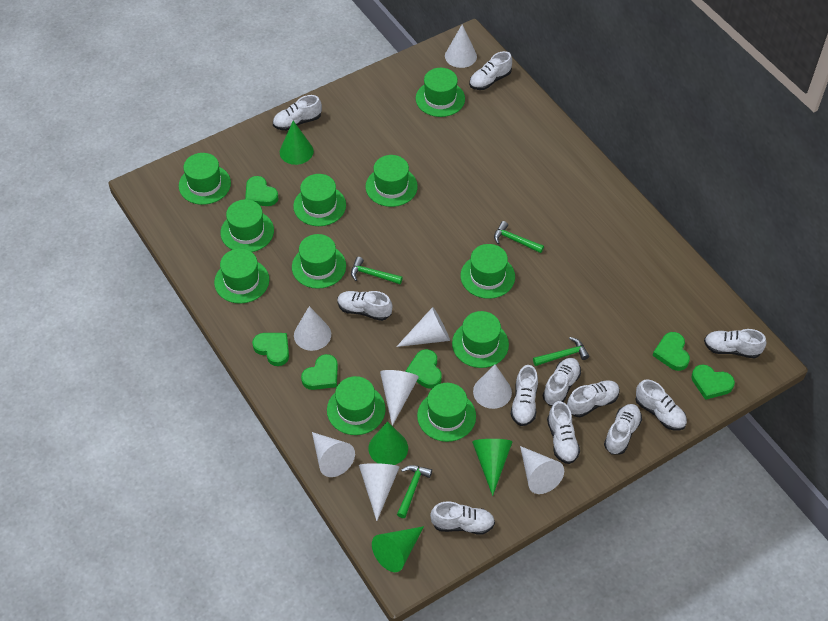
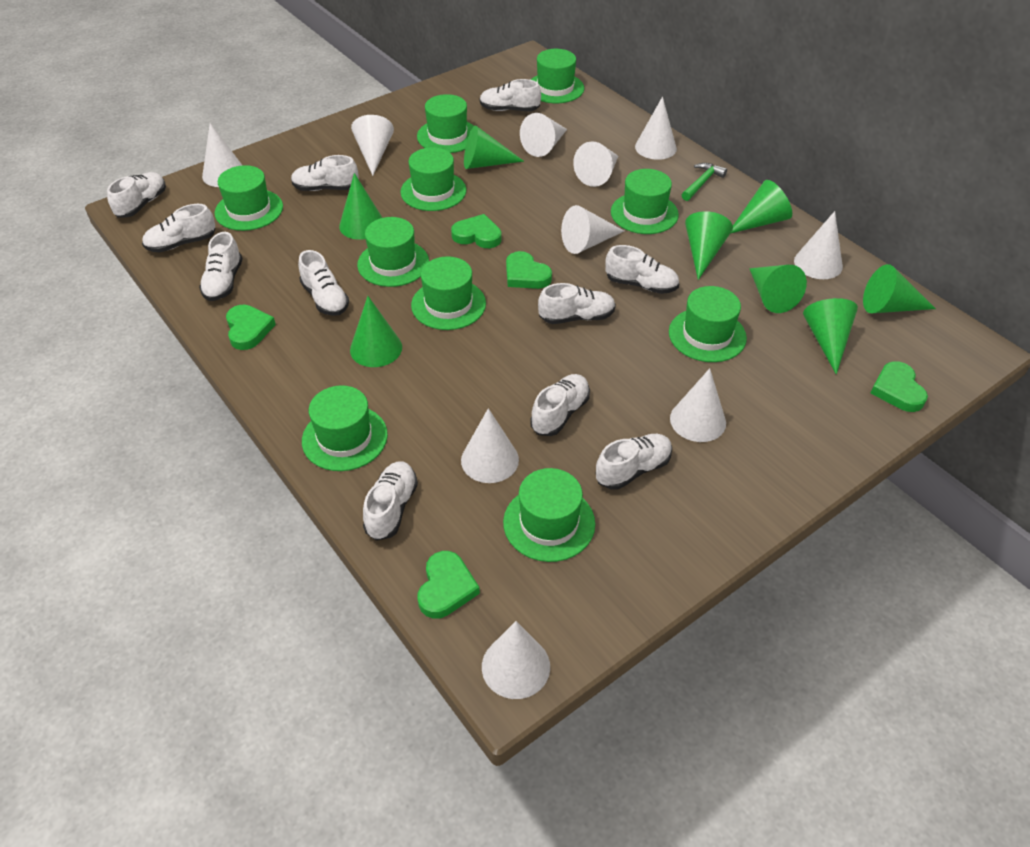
green cone: [280,121,314,165] [368,421,408,465] [372,526,424,572] [472,439,512,496] = 4 -> [339,173,383,240] [350,296,402,367] [464,125,524,169] [685,211,733,280] [730,180,792,234] [749,265,807,313] [803,298,858,375] [863,264,936,313] = 8
green hammer: [351,257,403,284] [397,465,432,518] [494,221,544,253] [533,337,589,366] = 4 -> [682,163,727,201] = 1
green hat: [179,153,231,205] [214,249,269,304] [221,199,274,252] [292,234,346,289] [293,174,346,226] [327,376,386,435] [365,155,418,207] [416,68,465,117] [417,383,476,442] [452,311,509,368] [461,244,515,299] = 11 -> [215,165,283,231] [302,385,388,471] [357,217,429,287] [400,147,466,211] [411,256,486,330] [417,94,474,153] [503,468,595,562] [531,49,584,103] [611,169,679,234] [669,286,747,362] = 10
green heart: [245,176,278,206] [252,333,289,366] [301,354,338,390] [405,349,442,389] [652,332,690,371] [691,364,735,400] = 6 -> [226,305,276,350] [417,551,480,619] [451,214,502,248] [506,251,552,289] [871,361,928,412] = 5
white cone: [294,306,331,351] [312,432,355,477] [359,463,399,521] [380,370,419,426] [396,307,450,347] [445,24,477,68] [473,364,512,409] [520,446,564,494] = 8 -> [202,123,243,187] [351,115,394,176] [461,408,519,483] [482,621,550,699] [520,113,567,157] [561,205,624,254] [573,141,618,187] [635,97,677,160] [670,368,726,442] [794,211,843,279] = 10

